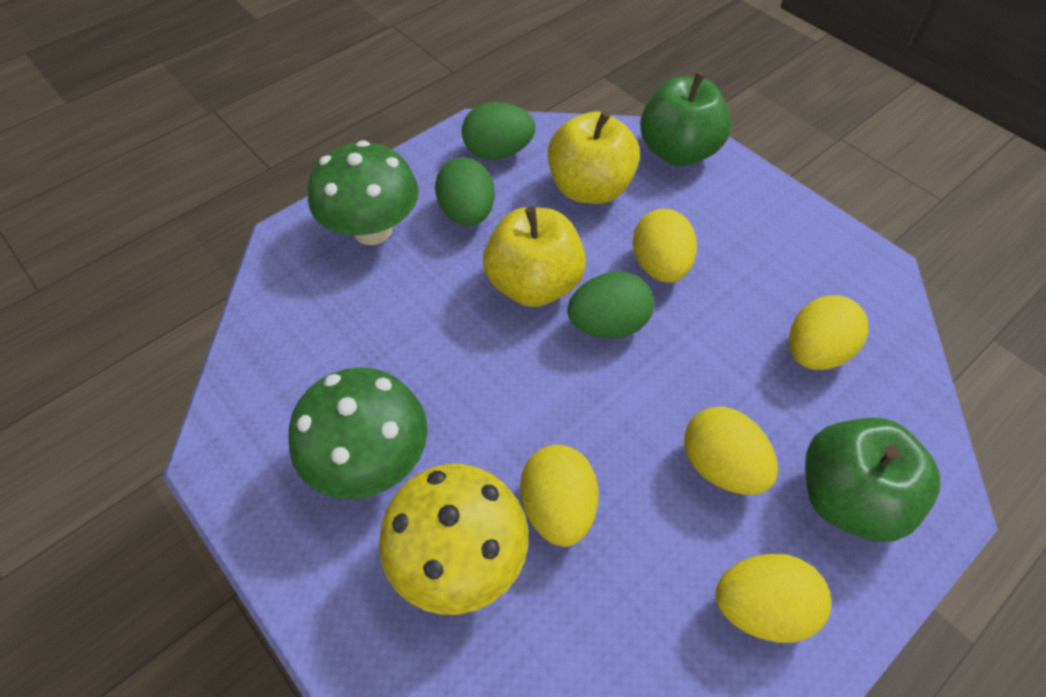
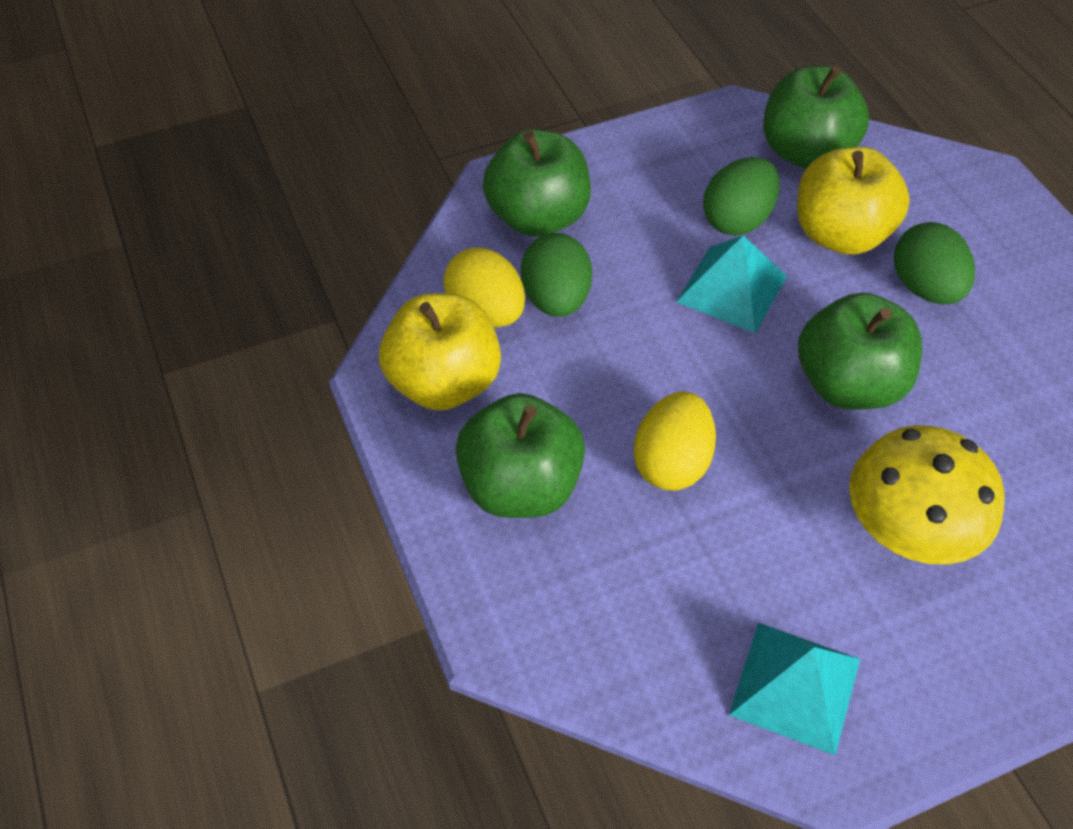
green apple: [640,72,731,166] [805,418,940,542] = 2 -> [456,393,585,518] [483,129,591,237] [763,66,869,169] [798,292,922,410] = 4
green mushroom: [289,367,428,499] [308,140,419,245] = 2 -> none = 0
turquoise pyramid: none = 0 -> [676,236,787,333] [729,623,860,755] = 2
yellow egg: [520,445,598,547] [633,209,697,283] [684,407,778,495] [715,554,831,643] [789,295,869,370] = 5 -> [443,248,525,327] [633,392,716,491] = 2

